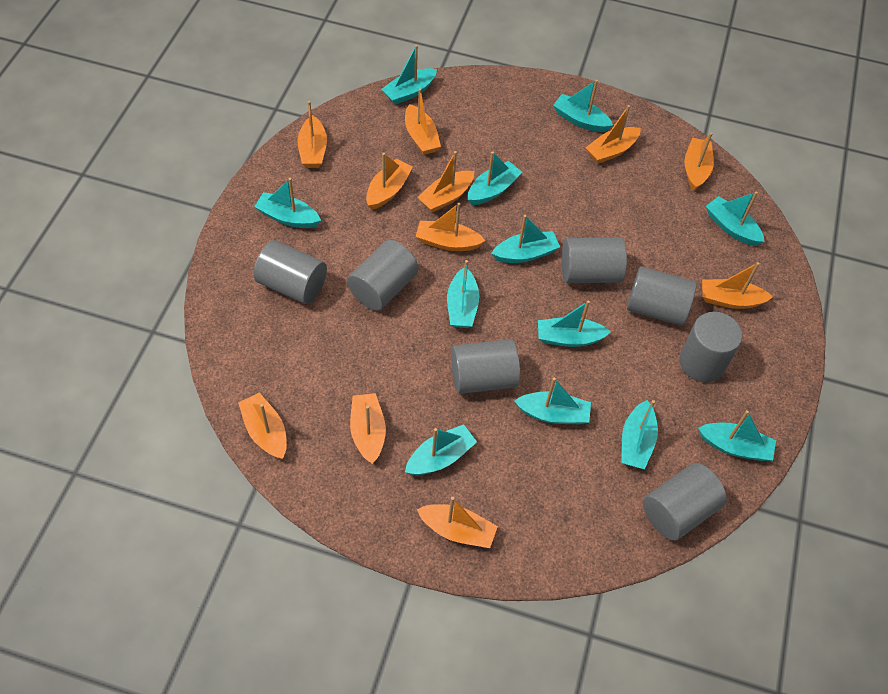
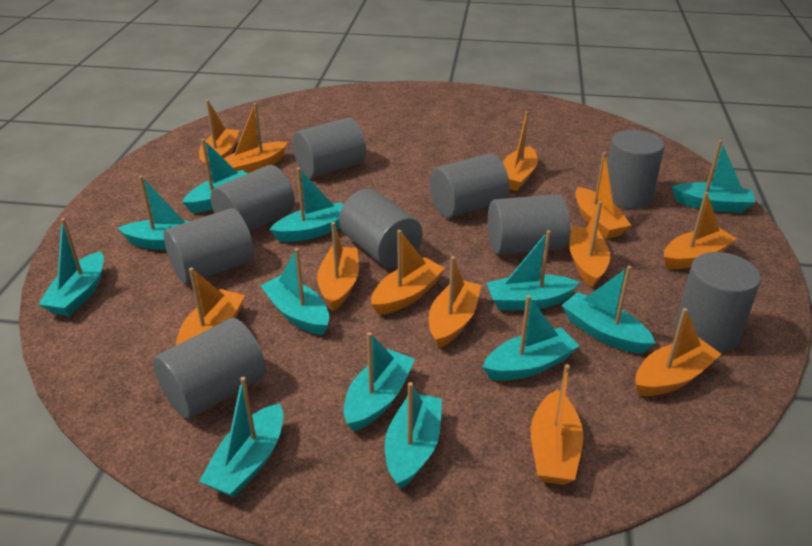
grey cylinder: [254,240,327,304] [347,240,418,311] [451,339,520,394] [561,237,627,283] [627,266,697,326] [643,463,727,541] [679,312,742,383] = 7 -> [153,318,266,419] [164,208,254,284] [211,165,295,231] [293,118,366,178] [339,189,422,268] [429,154,509,218] [488,194,570,255] [607,130,665,209] [675,252,761,353] = 9
orange boat: [238,392,287,459] [298,101,327,168] [350,393,386,464] [366,153,413,210] [405,88,441,155] [416,203,485,251] [417,151,474,213] [417,497,498,548] [586,105,641,164] [685,133,714,191] [702,262,773,309] = 11 -> [176,268,245,345] [199,100,239,172] [223,103,287,173] [317,222,359,312] [371,230,445,315] [429,256,481,348] [503,111,538,191] [531,364,583,485] [569,201,610,287] [575,152,631,239] [636,308,721,396] [664,192,737,269] = 12

